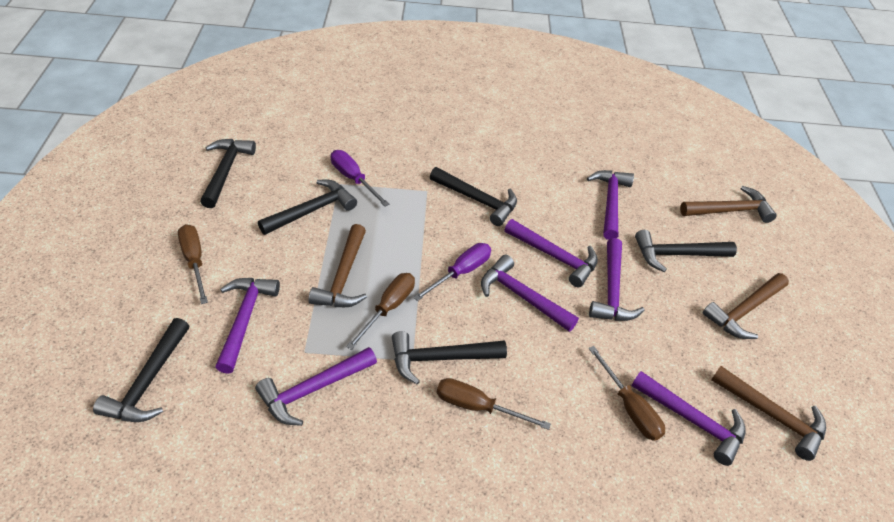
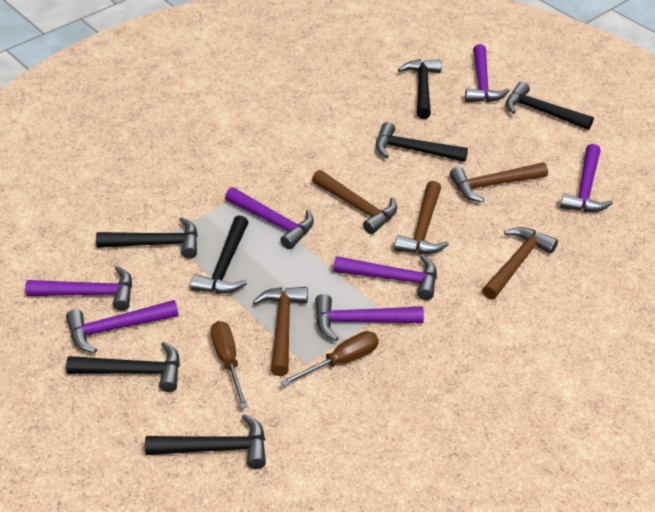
black hammer: [93,318,189,422] [200,139,256,208] [258,180,357,235] [392,331,507,385] [430,167,517,226] [635,230,737,272] = 6 -> [66,342,180,392] [96,217,198,259] [145,414,266,469] [190,215,249,294] [376,122,468,162] [398,59,442,119] [506,81,594,130] = 7
brown hammer: [308,224,367,307] [680,186,777,223] [703,273,789,339] [711,366,826,461] = 4 -> [253,287,308,376] [312,170,397,234] [394,181,449,254] [450,162,548,202] [482,227,558,300] = 5
brown screwdriver: [178,224,208,304] [346,273,415,350] [437,378,551,430] [588,346,665,441] = 4 -> [211,321,248,409] [281,331,379,386] = 2
purple screwdriver: [331,150,389,206] [413,243,491,301] = 2 -> none = 0

